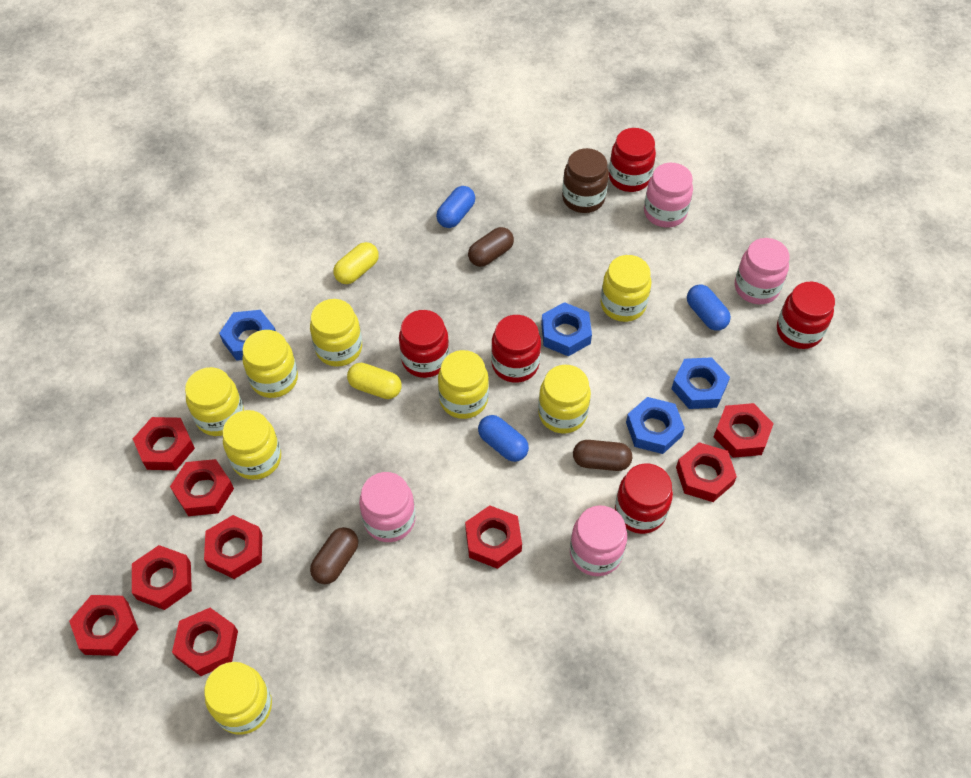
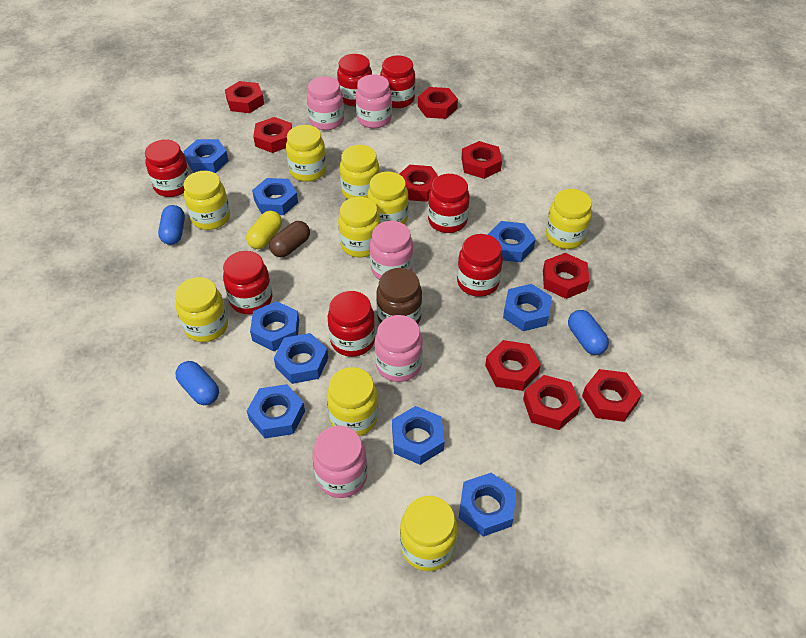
blue nut: [219,310,276,361] [541,302,592,356] [626,397,685,454] [671,357,730,409] = 4 -> [183,139,229,173] [247,384,305,438] [250,301,299,351] [252,178,298,215] [274,333,328,384] [392,406,445,465] [459,473,516,537] [488,221,536,262] [503,284,552,331] = 9
brown capsule: [310,527,358,584] [468,227,514,267] [573,440,632,471] = 3 -> [269,221,310,257] = 1
pink jar: [359,472,416,542] [570,505,627,576] [644,163,693,228] [735,238,790,304] = 4 -> [307,76,344,130] [312,426,367,498] [356,74,392,128] [370,221,413,280] [375,315,423,382] = 5
red jar: [399,310,449,378] [491,315,541,383] [609,128,656,192] [615,463,673,534] [777,282,835,349] = 5 -> [145,139,190,197] [223,251,272,314] [328,291,375,357] [337,54,372,107] [380,55,415,108] [428,174,470,233] [457,234,503,297] = 7
yellow capsule: [334,242,379,284] [347,363,402,399] = 2 -> [246,211,282,249] = 1
yellow jar: [185,367,244,436] [204,662,272,734] [223,410,281,480] [242,330,298,398] [310,299,362,367] [438,350,489,419] [538,365,591,433] [601,255,651,322] = 8 -> [175,277,228,342] [184,171,230,230] [286,125,327,182] [327,367,378,436] [338,197,380,258] [340,145,380,199] [367,172,409,224] [400,496,458,571] [546,189,592,249] = 9

